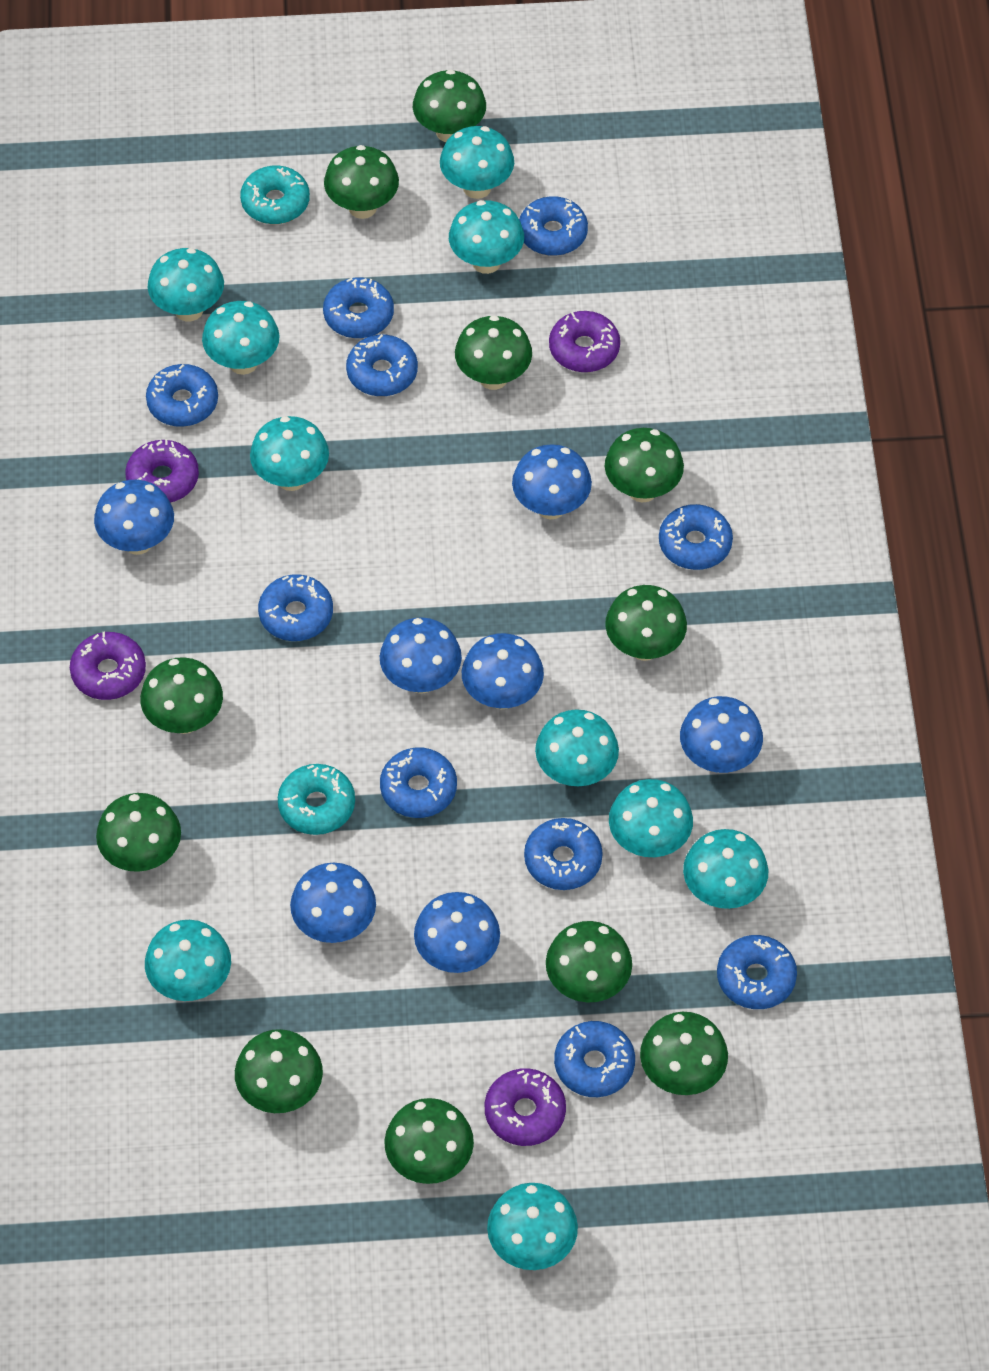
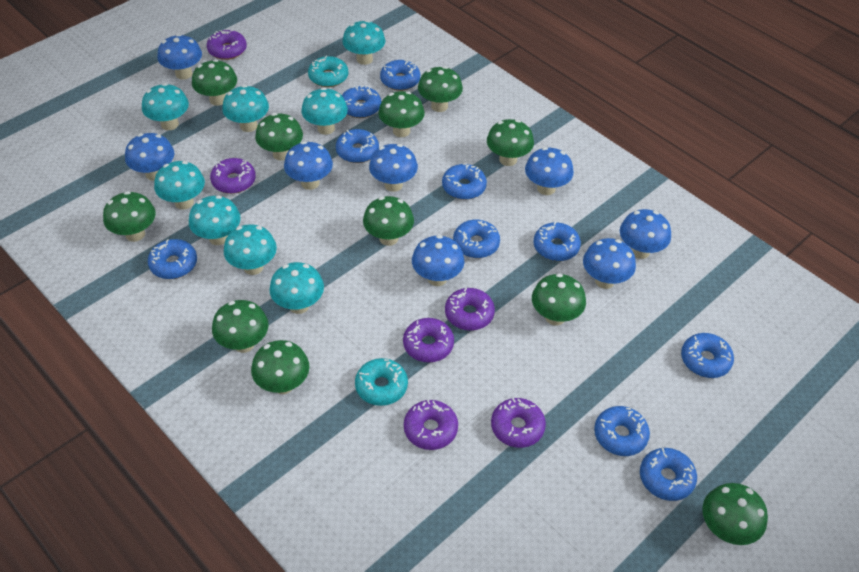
blue mushroom: [94,480,174,555] [290,863,376,943] [380,617,462,694] [414,892,500,973] [462,633,544,710] [512,444,592,519] [680,696,763,773] = 7 -> [125,133,174,181] [157,34,202,80] [284,141,333,190] [369,144,418,192] [412,235,464,286] [525,147,574,195] [583,238,636,289] [620,209,671,259] = 8
purple donut: [70,632,146,700] [125,439,199,503] [484,1068,566,1146] [549,311,620,372] = 4 -> [207,30,247,60] [210,158,256,194] [403,318,454,362] [404,400,458,450] [445,288,495,331] [491,398,546,448] = 6
turquoise mushroom: [145,920,231,1001] [148,248,224,321] [202,301,280,375] [250,416,329,491] [440,126,514,199] [449,200,524,274] [487,1183,578,1270] [535,709,619,786] [609,779,693,857] [683,829,768,909] = 10 -> [142,83,189,130] [154,161,205,210] [189,195,241,245] [222,85,269,132] [224,224,277,275] [269,262,324,314] [301,88,348,135] [342,20,386,65] = 8

